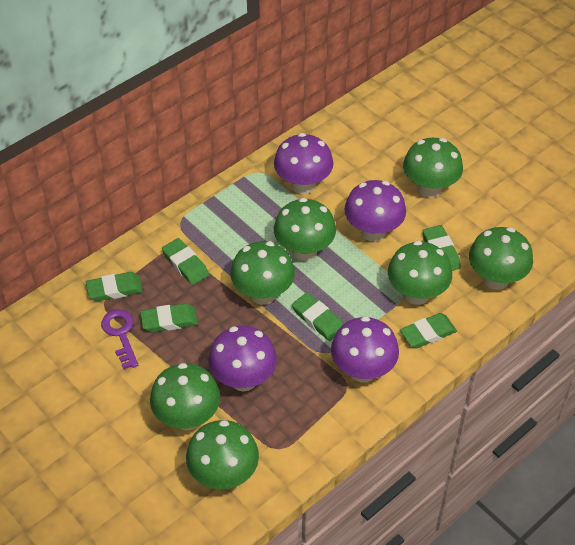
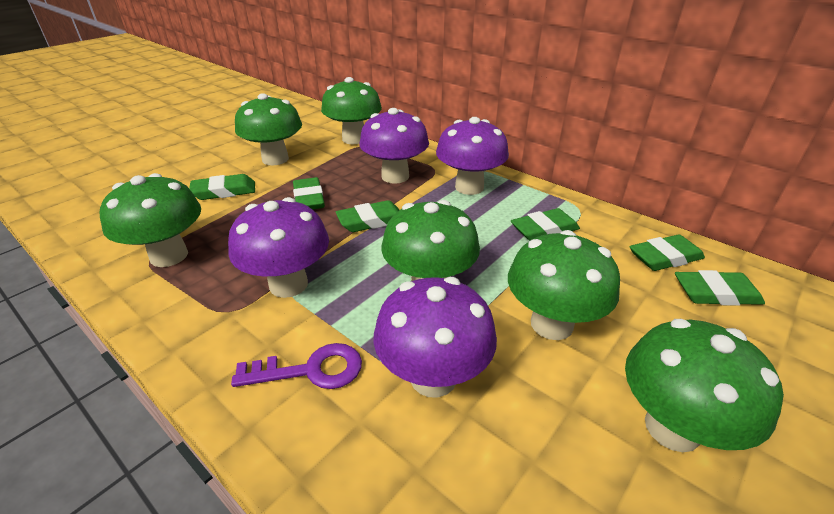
green mushroom: [150,363,220,430] [186,420,259,489] [230,241,295,305] [274,198,336,261] [388,241,452,305] [403,138,463,198] [469,227,533,290] = 7 -> [100,173,201,267] [235,93,302,165] [321,77,382,144] [382,200,480,281] [508,230,620,340] [625,319,784,452] = 6

